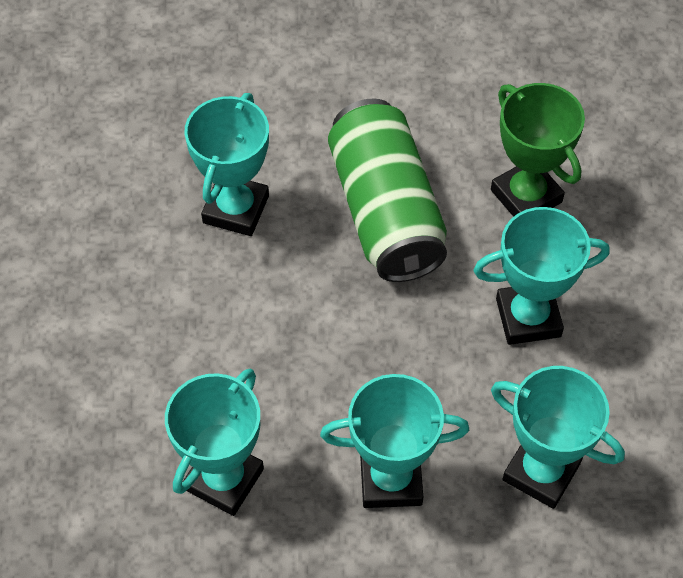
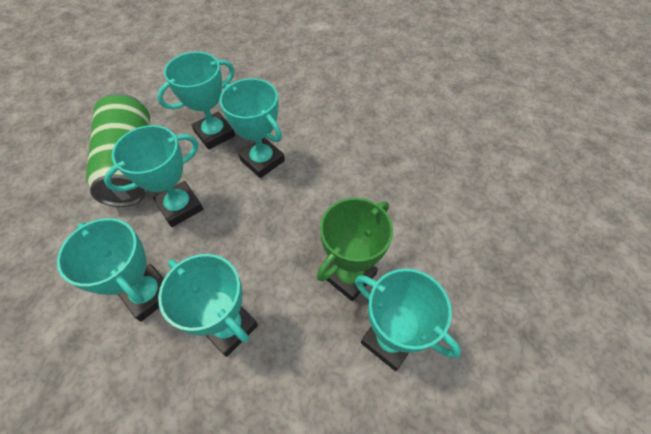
turquoise trophy: [165,368,264,516] [184,93,269,236] [320,374,469,508] [473,207,609,345] [491,366,625,509] = 5 -> [57,218,163,322] [104,125,203,227] [157,52,235,150] [158,254,258,357] [219,78,285,178] [355,269,461,371] = 6

